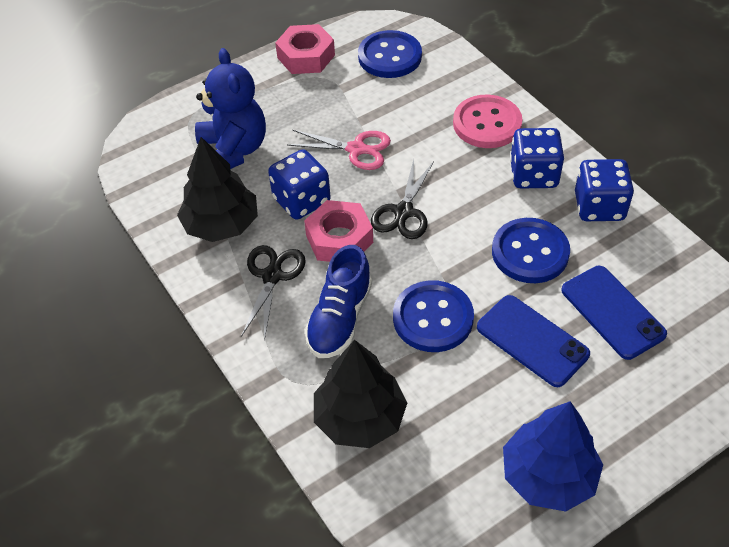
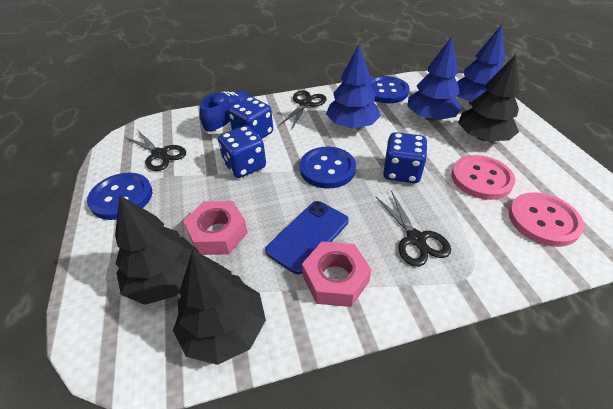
black scissors: [241,245,306,341] [371,159,434,239] = 2 -> [124,130,186,171] [279,90,327,129] [376,191,451,267] = 3
black tree: [177,137,258,242] [314,340,407,448] = 2 -> [115,195,199,305] [173,249,266,365] [458,54,520,141] = 3
blue phone: [477,295,590,387] [561,266,667,360] = 2 -> [265,201,349,274] = 1
blue teddy bear: [195,48,266,169] = 1 -> none = 0
blue tree: [503,401,603,512] = 1 -> [326,45,381,128] [407,37,462,121] [457,25,505,106] = 3
pink button: [453,95,523,148] = 1 -> [451,155,515,200] [509,192,584,247] = 2
pink scissors: [287,130,391,170] = 1 -> none = 0

